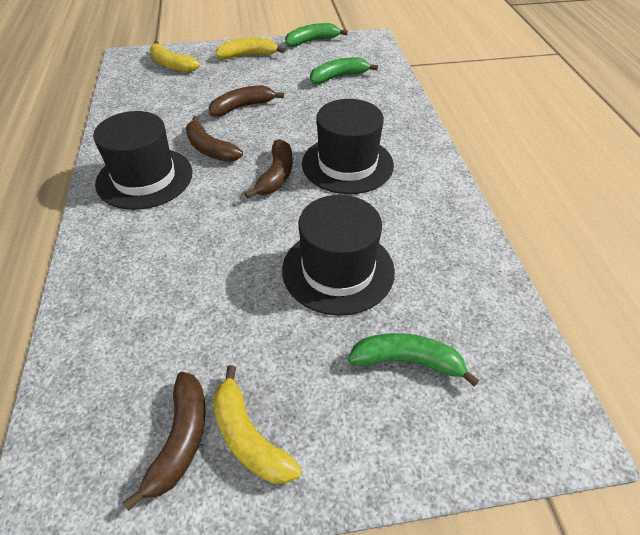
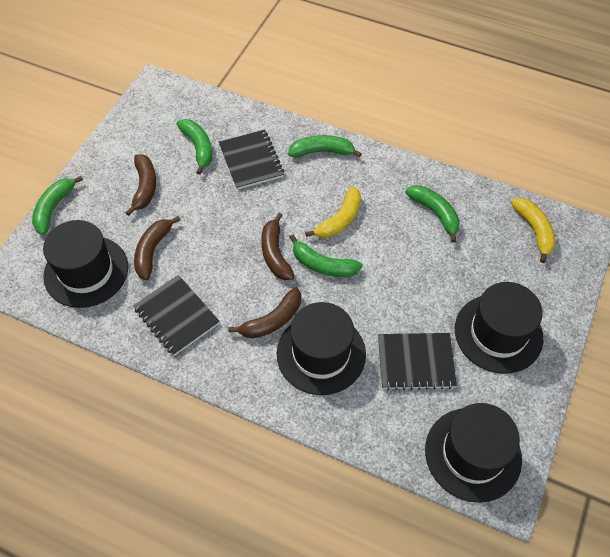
black hat: [93,111,193,210] [282,195,395,316] [302,99,394,194] = 3 -> [43,220,128,308] [277,302,366,395] [425,403,522,503] [455,282,543,374] = 4
black notebook: none = 0 -> [133,275,220,356] [219,130,284,190] [378,333,457,390] = 3
green banana: [285,23,348,47] [310,57,378,84] [348,333,479,387] = 3 -> [32,176,83,235] [176,119,212,175] [288,135,362,158] [289,235,362,277] [405,185,460,243] = 5
yellow banana: [150,41,200,72] [213,365,302,484] [215,38,285,59] = 3 -> [305,187,361,238] [511,198,556,263] = 2

